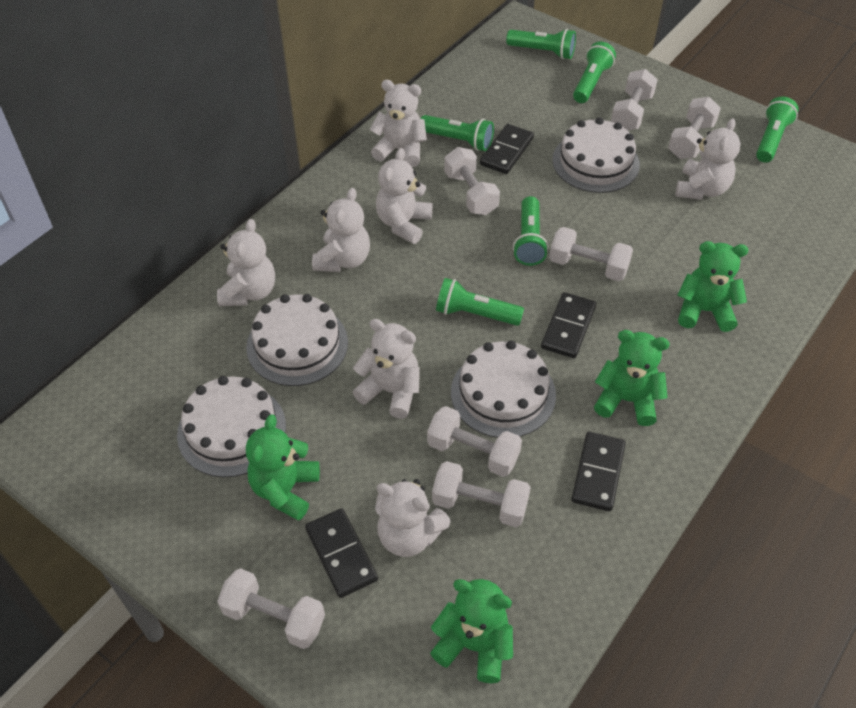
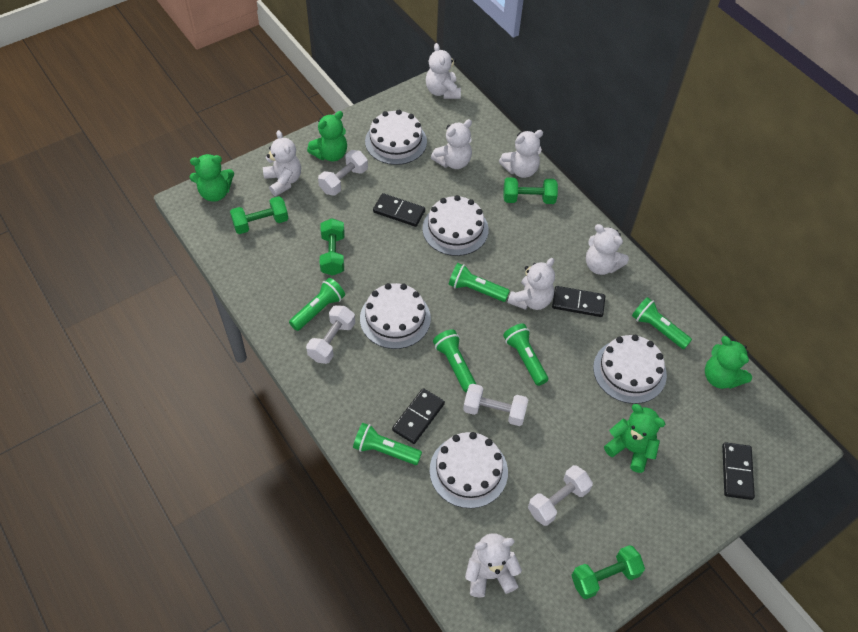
green dumbbell: none = 0 -> [230,196,289,234] [320,218,345,276] [503,177,558,204] [571,545,645,599] = 4
white cake: [177,376,286,477] [246,294,348,386] [451,340,556,438] [552,117,640,193] = 4 -> [360,283,431,349] [365,110,427,165] [422,195,489,256] [430,432,508,508] [593,335,667,404] = 5
white dumbbell: [217,568,325,649] [427,406,522,477] [432,461,531,527] [444,147,500,215] [549,227,633,281] [611,69,658,130] [668,97,721,159] = 7 -> [306,305,355,364] [318,150,368,195] [463,384,528,426] [528,465,593,526] = 4

